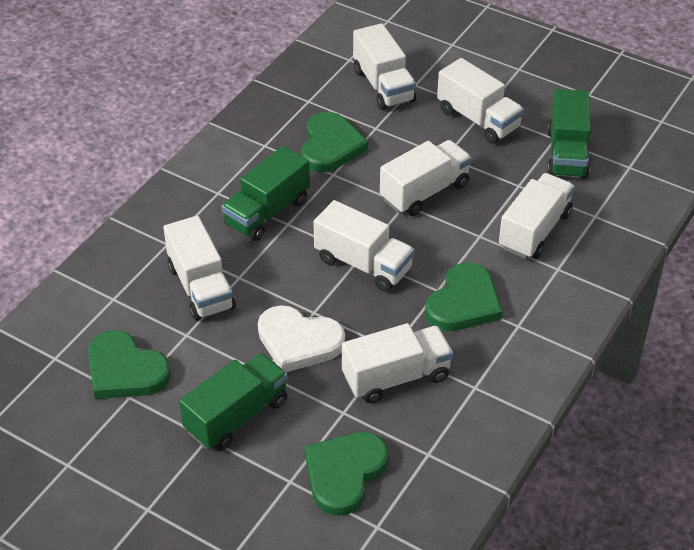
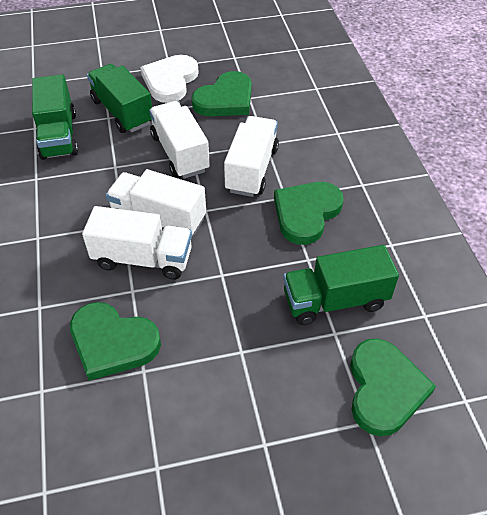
white truck: [163,216,236,321] [314,200,415,292] [342,323,453,403] [353,23,416,110] [380,140,472,216] [437,58,524,144] [499,173,575,259] = 7 -> [82,206,192,280] [106,169,206,237] [149,101,210,179] [224,116,279,197] = 4

